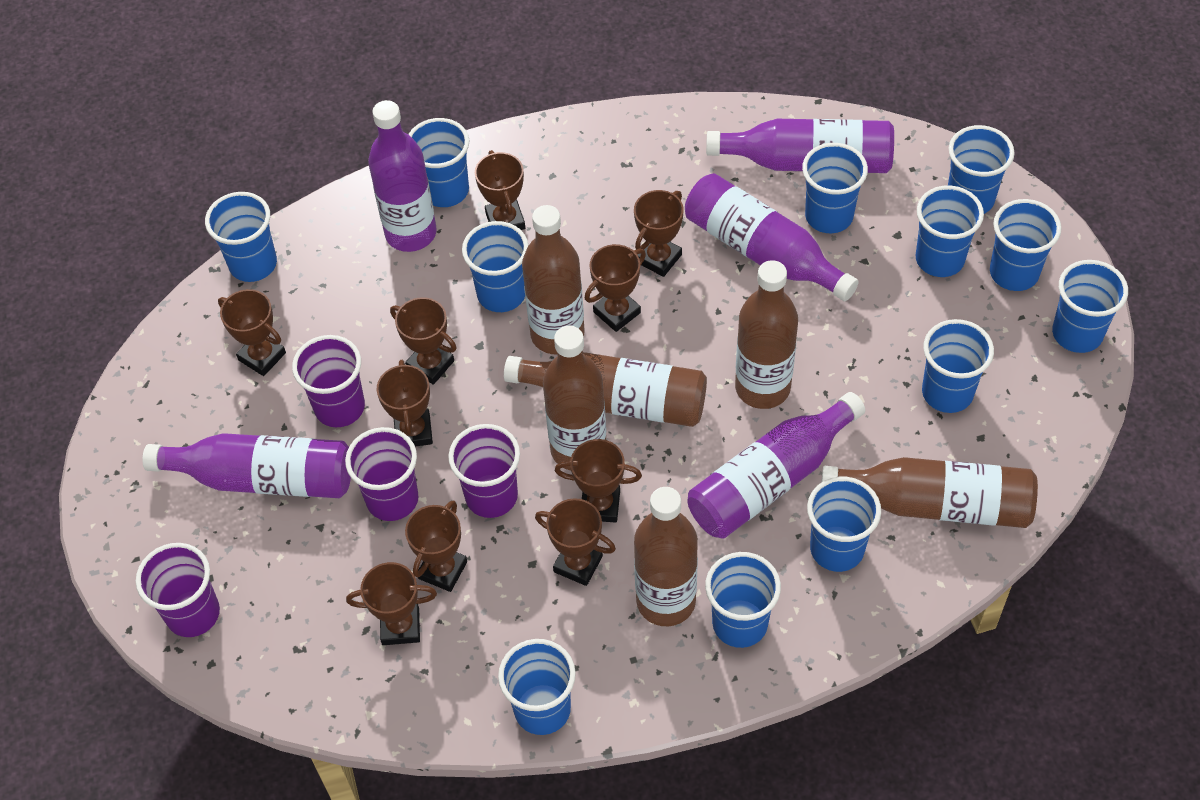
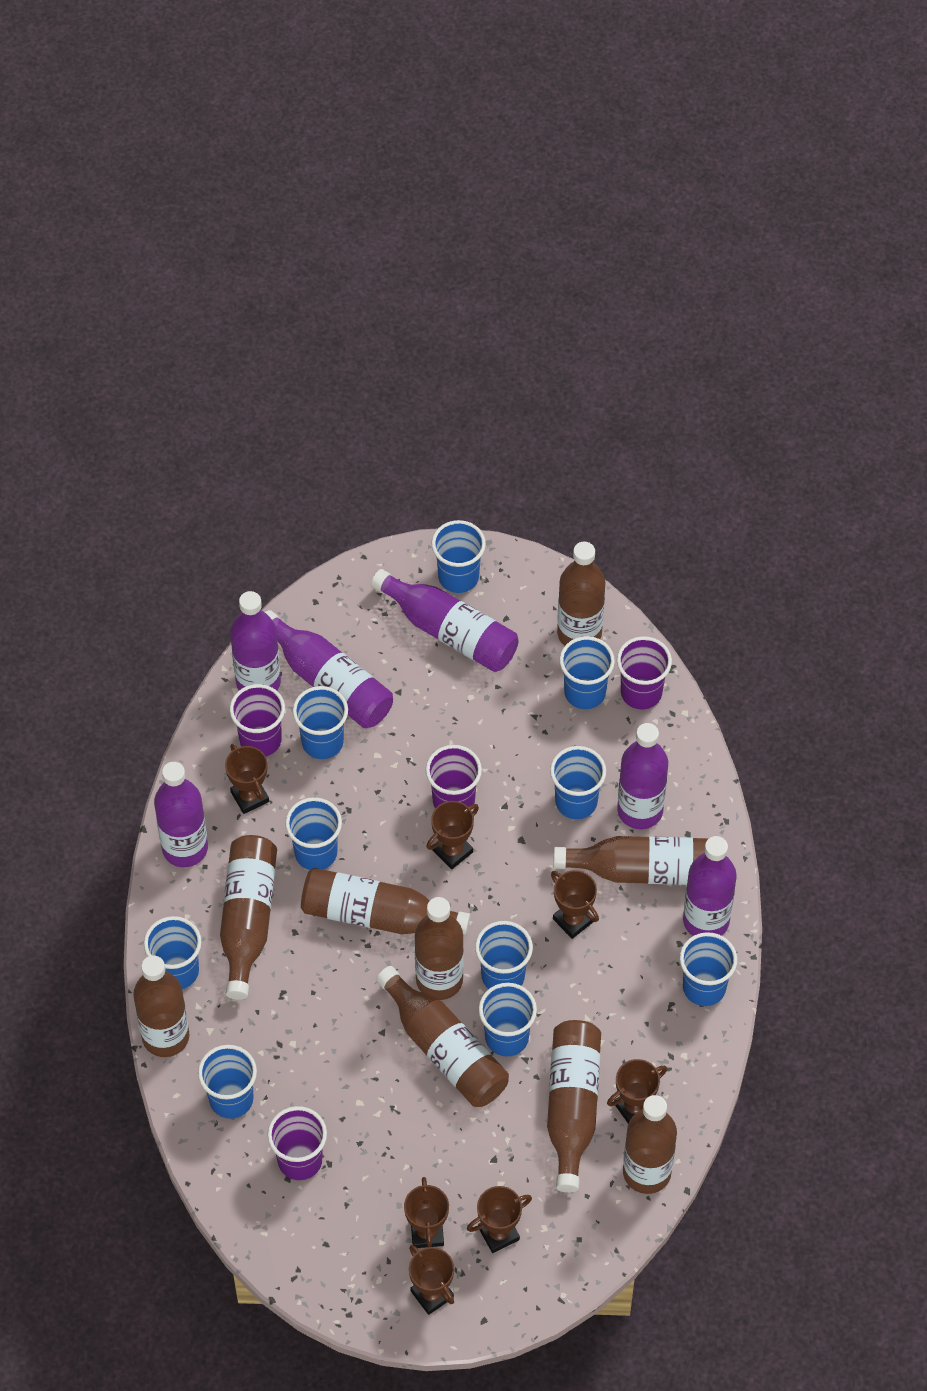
blue cup: [205,192,277,282] [408,118,469,207] [462,221,528,312] [498,639,576,735] [705,552,781,648] [802,143,868,233] [807,477,881,572] [916,186,984,277] [922,319,994,413] [948,125,1015,214] [990,199,1062,291] [1052,260,1128,353] = 12 -> [144,916,201,989] [198,1045,257,1119] [285,797,342,870] [292,686,348,759] [431,520,486,593] [475,921,533,989] [479,983,537,1057] [550,746,606,819] [559,636,615,709] [680,932,737,1006] = 10
brown bottle: [504,352,707,427] [522,205,585,354] [543,326,606,471] [634,487,698,626] [735,260,798,409] [821,457,1038,528] = 6 -> [133,955,189,1057] [220,835,277,1000] [301,868,471,935] [376,966,509,1107] [415,897,464,1000] [547,1020,601,1193] [554,836,709,885] [557,541,605,646] [623,1095,677,1194] = 9
brown trophy: [218,289,286,376] [346,562,437,645] [377,360,433,447] [390,297,457,385] [405,500,467,592] [475,150,525,230] [535,498,616,586] [555,439,642,523] [585,244,646,332] [634,190,684,277] = 10 -> [225,744,269,814] [404,1177,449,1248] [409,1245,454,1315] [426,801,479,869] [467,1186,532,1253] [551,870,599,939] [607,1059,667,1124] = 7
purple bottle: [142,433,351,498] [368,100,437,252] [685,173,859,301] [688,392,865,539] [706,119,894,173] = 5 -> [154,762,208,867] [230,591,281,690] [265,610,393,728] [371,569,519,672] [617,723,668,829] [683,836,737,936] = 6

